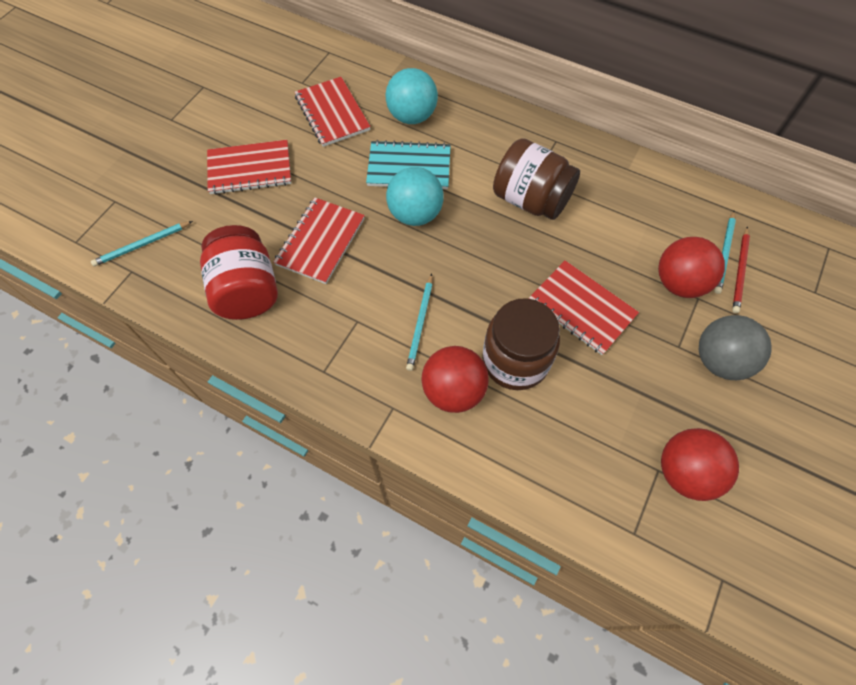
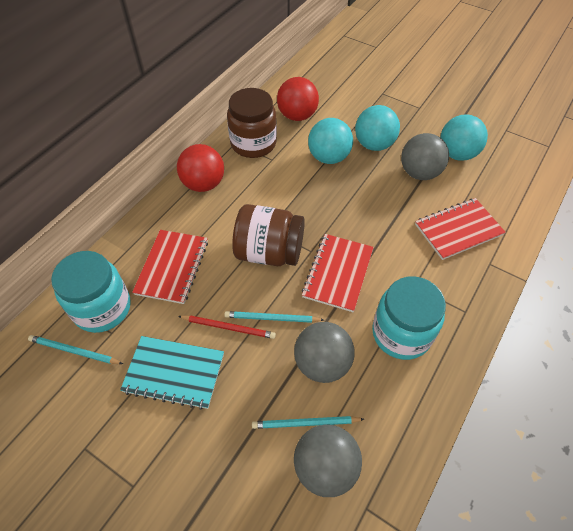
grey ball: [699,315,772,380] = 1 -> [294,322,355,383] [294,424,362,497] [401,133,449,180] = 3
red ball: [422,346,488,413] [658,237,725,298] [661,428,739,501] = 3 -> [177,144,224,192] [277,77,319,121] = 2
red jar: [200,225,278,320] = 1 -> none = 0
red notebook: [207,140,291,195] [273,197,365,284] [295,77,371,147] [529,261,639,355] = 4 -> [132,230,208,304] [302,234,374,312] [415,198,506,260] = 3
turquoise ball: [386,68,438,124] [386,167,444,226] = 2 -> [308,118,353,164] [355,105,400,151] [440,114,488,161] = 3
turquoise jar: none = 0 -> [51,251,131,333] [372,276,446,360] = 2

